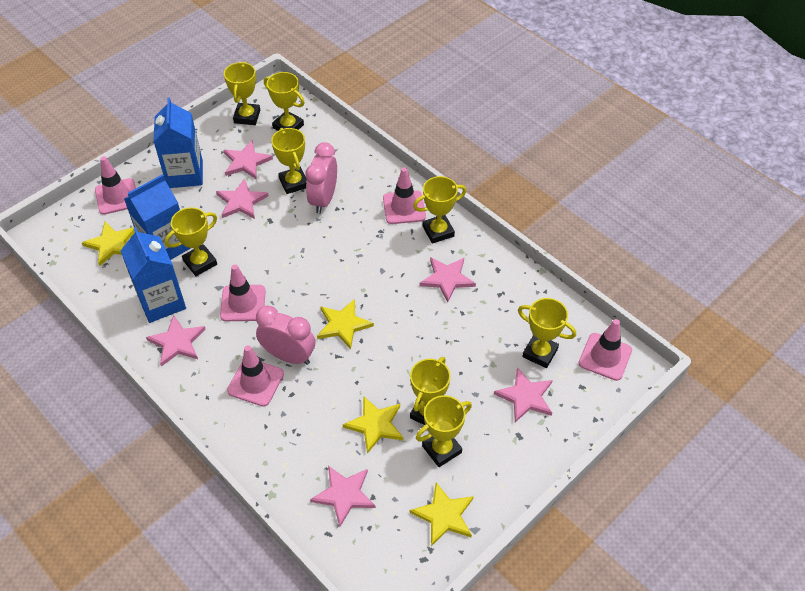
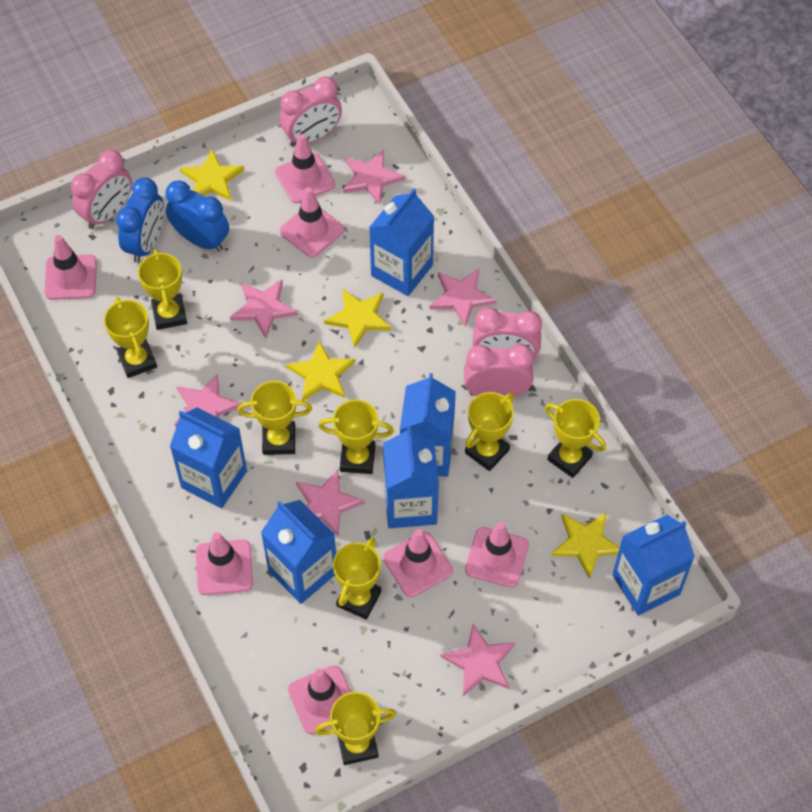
blue carton: [120,227,186,323] [124,174,190,260] [153,98,203,188] = 3 -> [170,408,247,509] [261,500,336,604] [369,188,434,296] [383,426,439,528] [400,373,456,477] [612,515,695,616] = 6
blue clock: none = 0 -> [116,177,164,263] [166,180,229,252] = 2
pink clock: [256,305,315,365] [306,142,337,214] = 2 -> [71,150,132,229] [279,76,342,147] [464,344,534,397] [472,307,542,358] = 4
pink traffic cone: [95,156,136,215] [220,265,266,321] [227,345,284,407] [383,167,426,224] [579,319,632,381] = 5 -> [44,235,97,300] [196,532,253,595] [275,134,335,203] [280,187,344,258] [288,665,351,734] [383,529,453,597] [465,522,529,588] = 7

